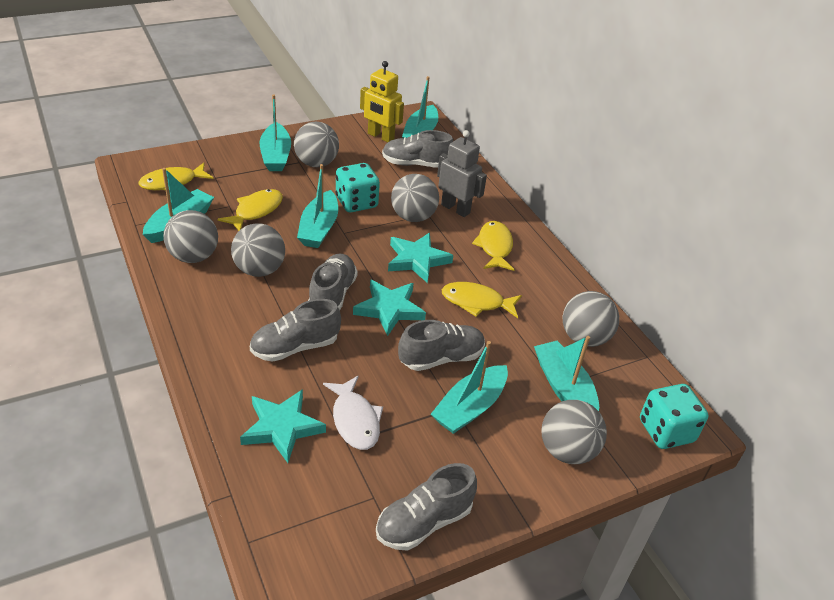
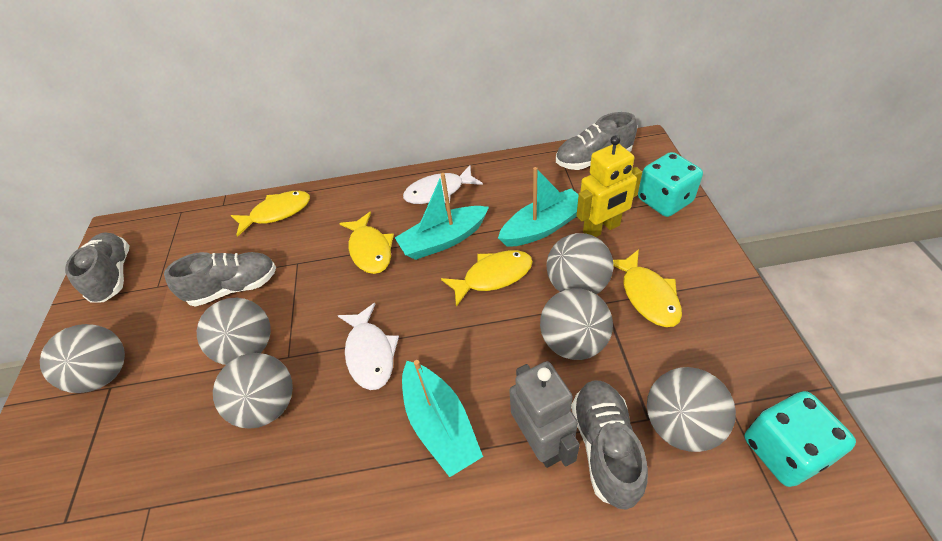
grey shoe: [250,299,341,362] [308,254,358,310] [376,463,477,551] [382,130,453,168] [398,320,485,371] = 5 -> [65,232,130,302] [164,252,276,307] [556,112,637,170] [571,380,648,510] = 4
turquoise boat: [143,168,214,243] [260,94,291,171] [297,164,338,248] [402,76,438,138] [431,341,508,434] [534,336,599,411] = 6 -> [395,173,489,260] [402,360,483,477] [498,167,579,247] = 3
turquoise star: [240,389,326,463] [353,280,426,336] [388,233,453,283] = 3 -> none = 0
white fish: [323,376,383,450] = 1 -> [338,303,399,390] [403,165,483,204] = 2

